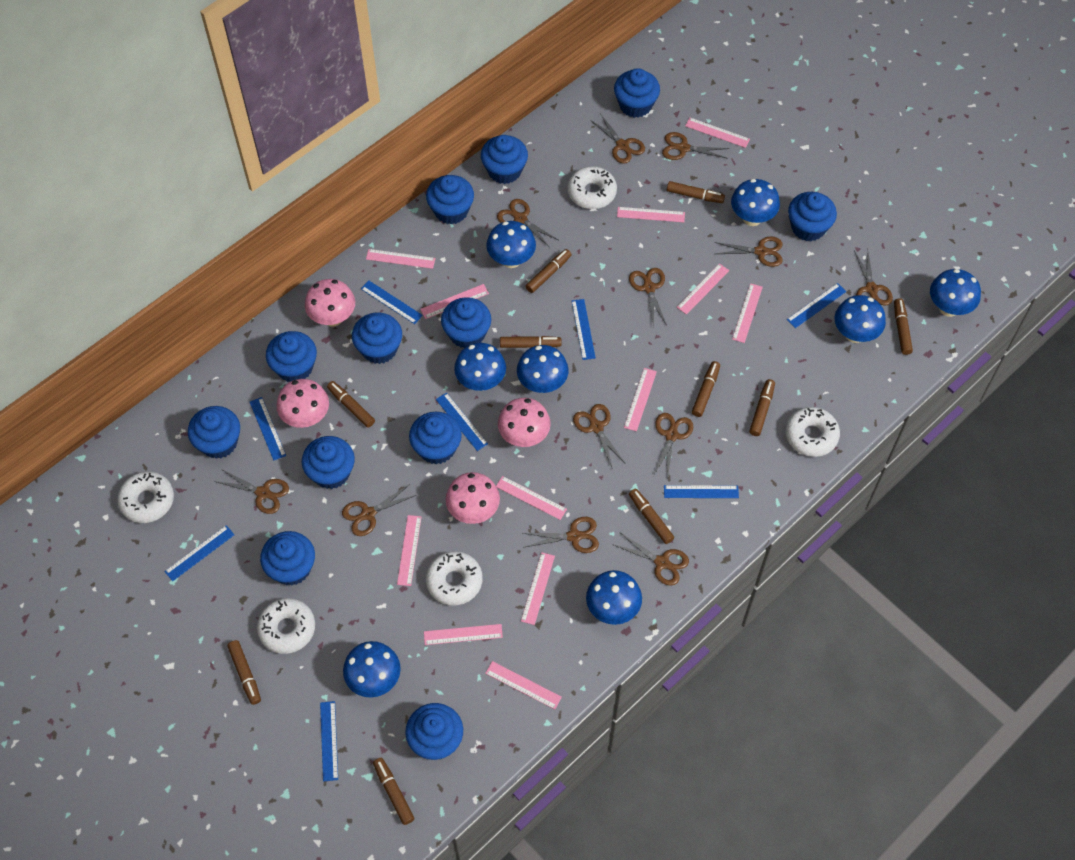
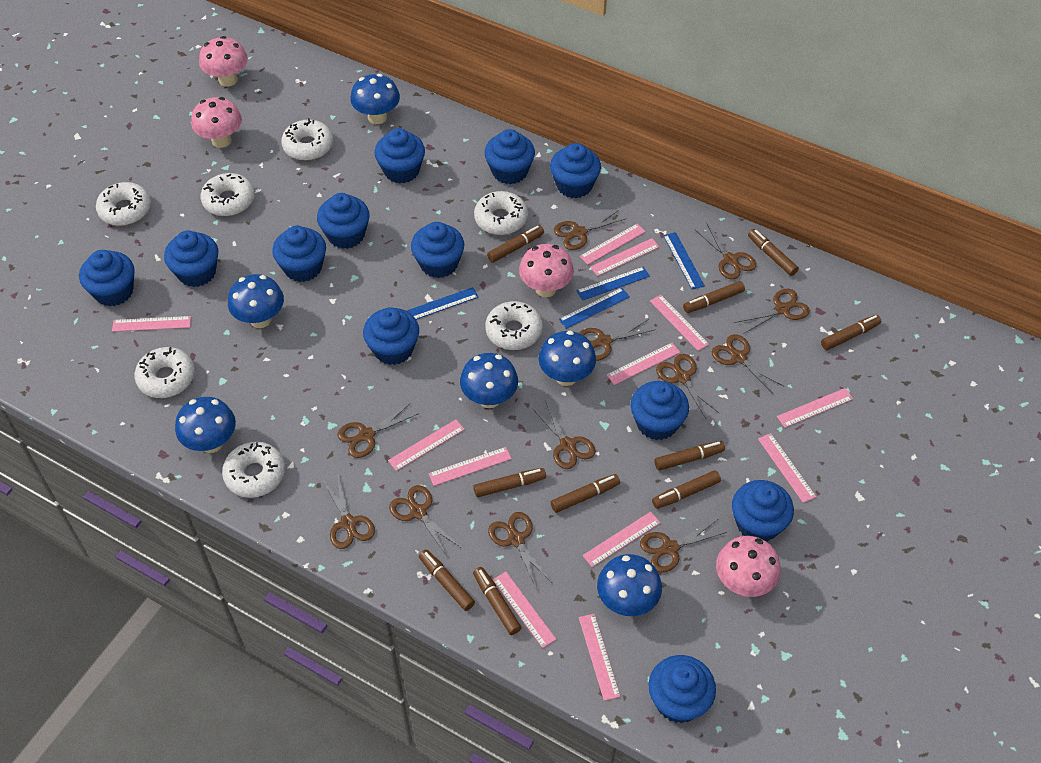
blue mushroom: [343,641,401,697] [454,343,506,391] [486,221,536,268] [517,345,569,393] [586,570,642,625] [731,179,780,226] [834,295,886,343] [930,269,981,317] = 8 -> [175,397,236,453] [228,274,284,328] [350,74,400,124] [460,353,518,408] [538,331,596,386] [597,554,662,616] = 6
blue ruler: [164,525,235,581] [250,397,286,461] [320,701,338,782] [361,281,423,324] [436,392,488,451] [572,299,596,360] [664,485,739,498] [787,283,846,328] = 8 -> [407,287,478,320] [559,288,630,329] [576,266,650,301] [663,232,705,290] = 4
white donut: [117,471,174,523] [257,598,315,654] [426,551,482,605] [568,166,617,209] [785,407,840,457] = 5 -> [96,182,151,226] [134,347,195,398] [200,173,255,216] [222,442,285,498] [281,118,333,161] [474,191,528,235] [485,301,543,350] = 7

